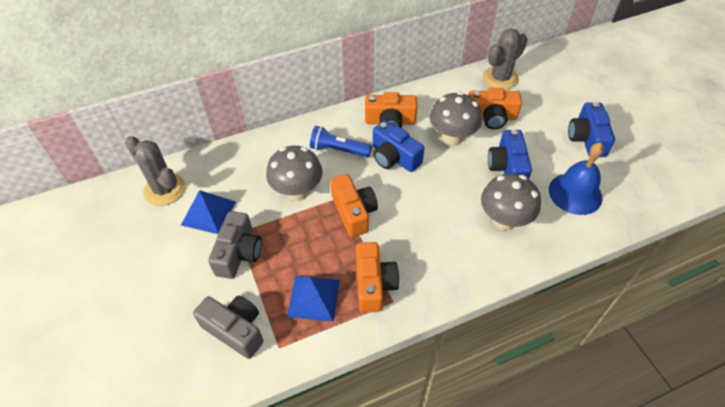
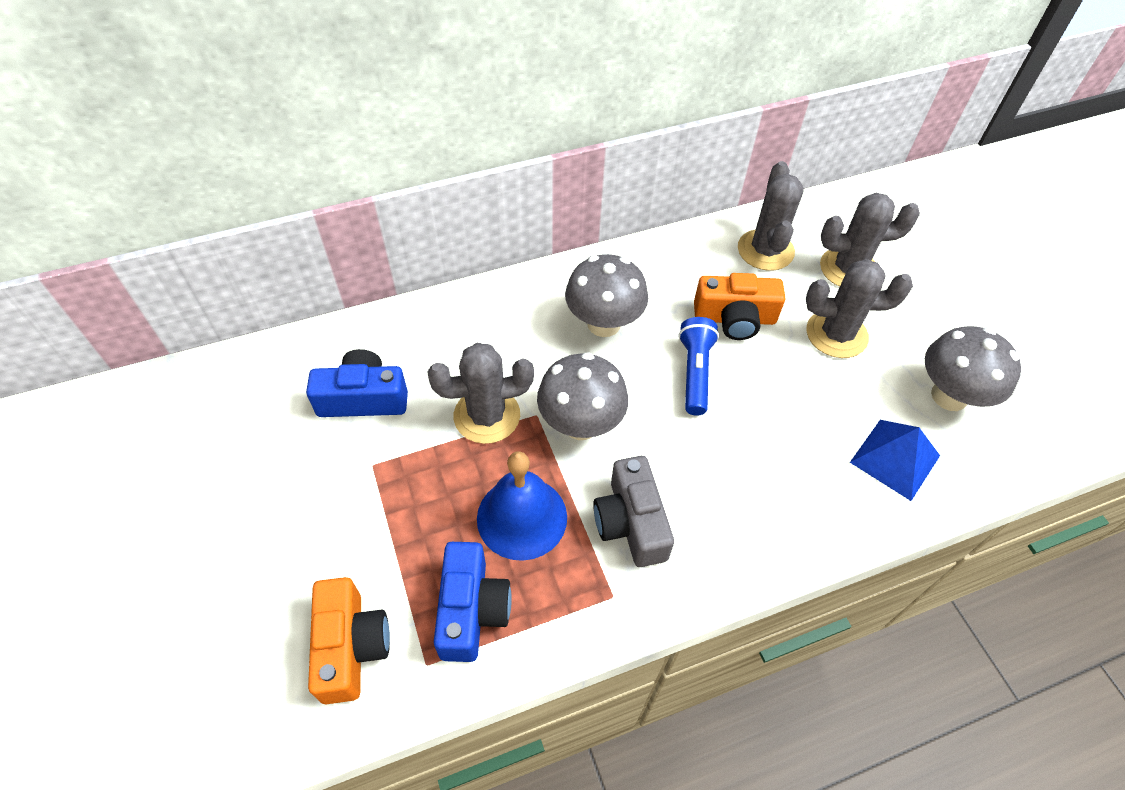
blue camera: [373,121,424,172] [488,130,532,179] [568,102,615,157] = 3 -> [306,349,408,417] [434,542,512,662] = 2
blue pyramid: [181,190,236,234] [287,276,340,322] = 2 -> [850,420,940,501] = 1
grey cactus: [125,136,185,206] [483,28,528,90] = 2 -> [427,343,534,444] [738,161,804,271] [806,259,913,358] [820,193,920,287] = 4
grey camera: [193,295,263,359] [208,211,262,279] = 2 -> [593,456,674,567] = 1
orange camera: [330,174,378,237] [356,242,399,313] [365,92,417,128] [468,88,522,129] = 4 -> [308,577,390,704] [694,273,785,340] = 2

